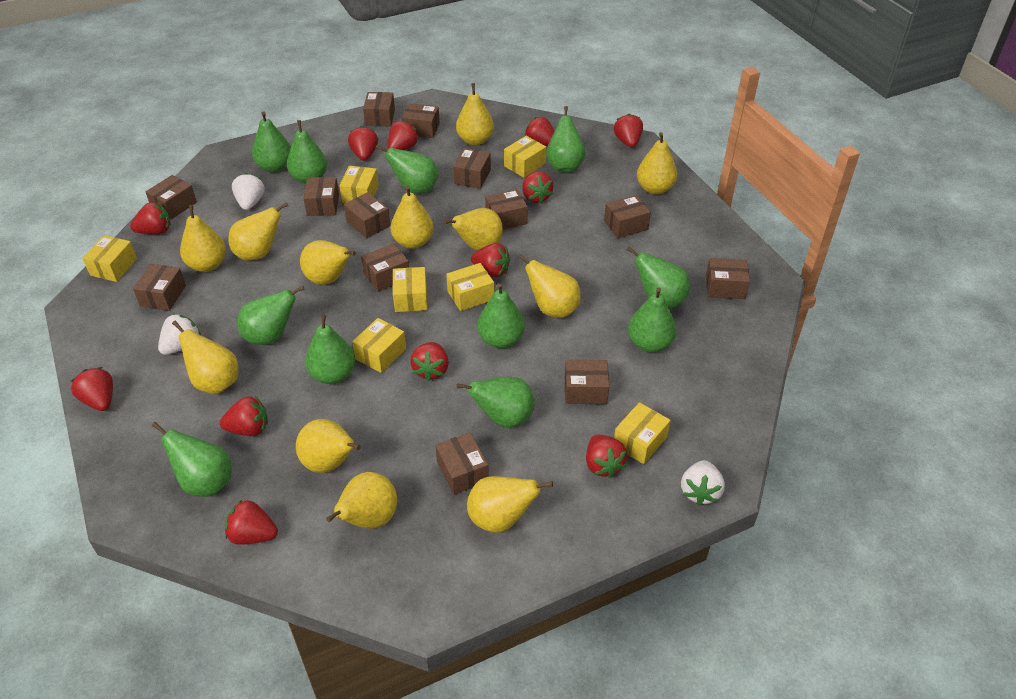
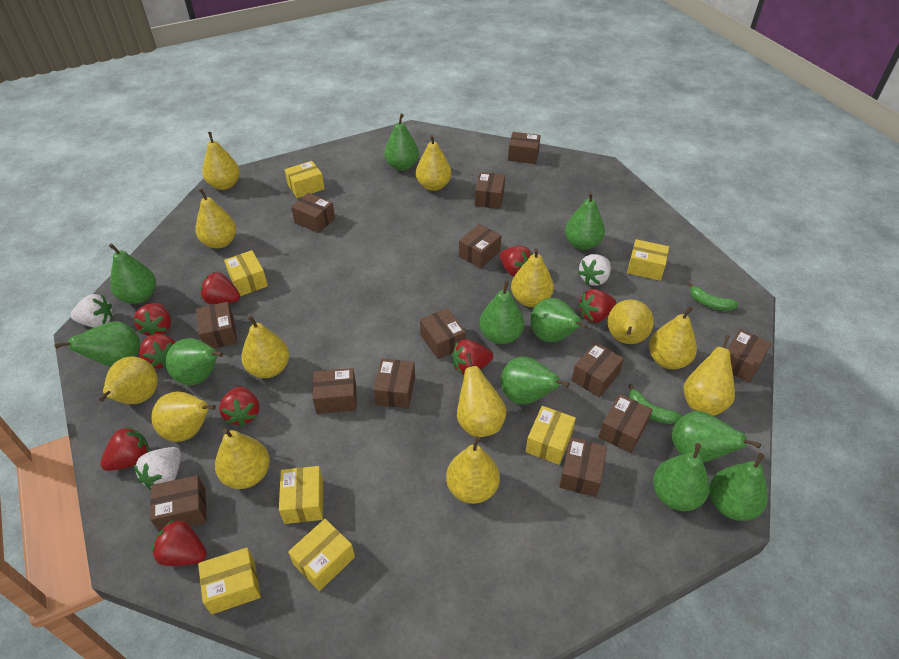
green banana: none = 0 -> [628,384,682,424] [688,282,739,311] = 2
red strawberry: [71,367,113,411] [130,202,171,234] [220,396,268,436] [225,500,278,545] [348,126,378,161] [388,120,419,150] [410,342,449,381] [471,243,510,278] [522,172,553,203] [524,117,554,147] [586,434,627,478] [614,113,643,148] = 12 -> [100,426,149,471] [134,303,171,336] [139,334,175,368] [152,519,207,566] [200,272,240,305] [219,386,259,427] [452,339,493,375] [500,246,533,276] [578,289,616,323] = 9
yellow pear: [172,320,238,394] [180,205,226,272] [228,202,288,261] [296,419,361,473] [300,240,356,285] [326,472,397,529] [391,186,434,249] [444,208,503,251] [456,83,494,145] [467,476,553,533] [517,253,581,318] [637,132,677,194] = 12 -> [99,356,158,404] [151,391,216,442] [196,188,236,248] [202,132,240,190] [215,428,270,489] [241,315,289,378] [416,135,452,191] [446,436,500,504] [457,353,507,437] [511,248,554,307] [608,300,654,344] [649,306,697,369] [684,335,735,416] = 13

